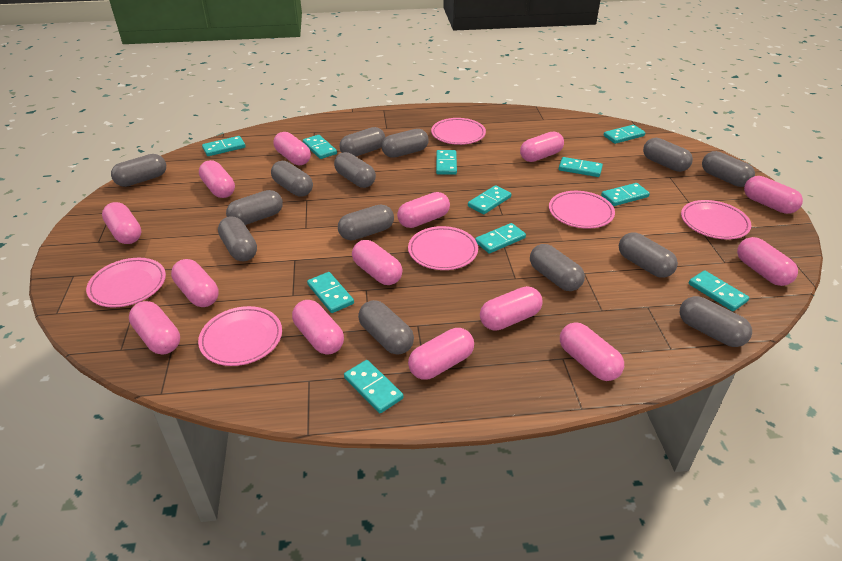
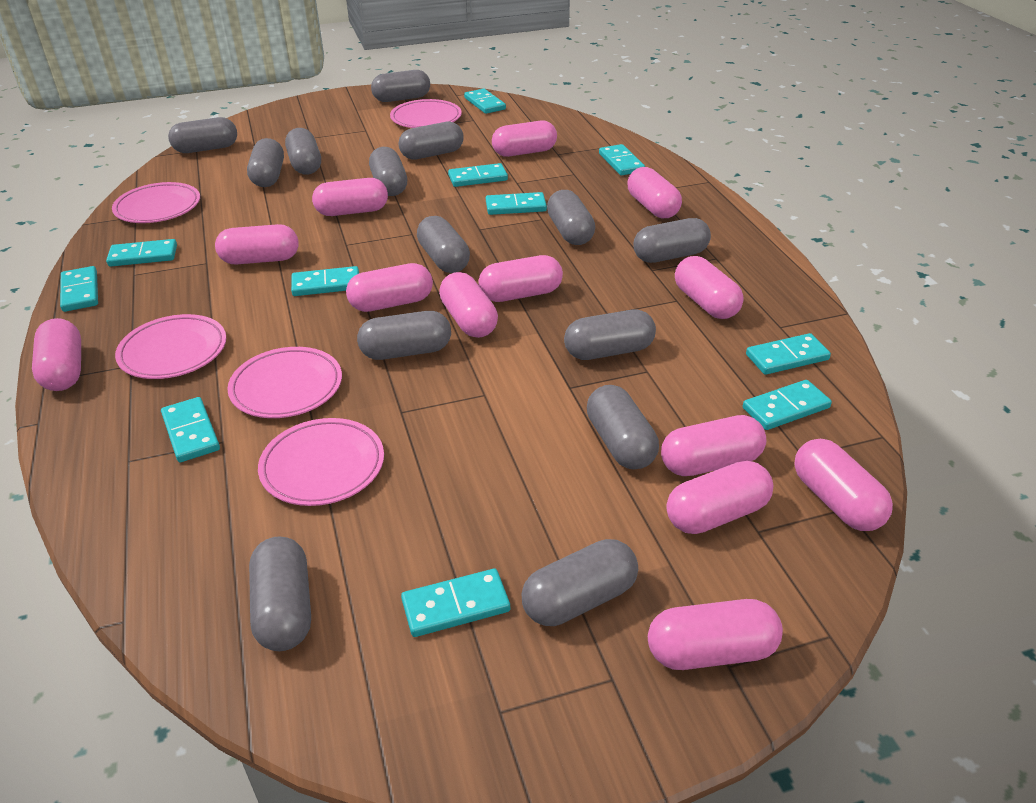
pink capsule: [102,202,142,244] [129,301,180,355] [171,259,219,307] [199,160,235,198] [274,132,311,166] [292,300,344,355] [352,240,402,285] [397,192,450,228] [408,328,474,380] [480,286,543,331] [520,131,564,162] [560,322,624,381] [737,237,798,286] [744,176,803,214] = 14 -> [32,318,81,391] [215,224,299,264] [312,178,388,216] [346,263,433,312] [439,272,498,338] [478,255,563,302] [492,121,557,157] [627,167,682,218] [648,599,783,670] [661,415,766,476] [666,461,773,534] [675,256,744,319] [794,439,893,531] = 13
pink plate: [86,258,166,308] [198,306,282,366] [408,226,478,270] [431,118,486,145] [549,191,615,229] [681,200,752,239] = 6 -> [112,182,200,223] [115,314,226,379] [227,347,342,418] [258,418,384,506] [390,99,462,128] = 5

